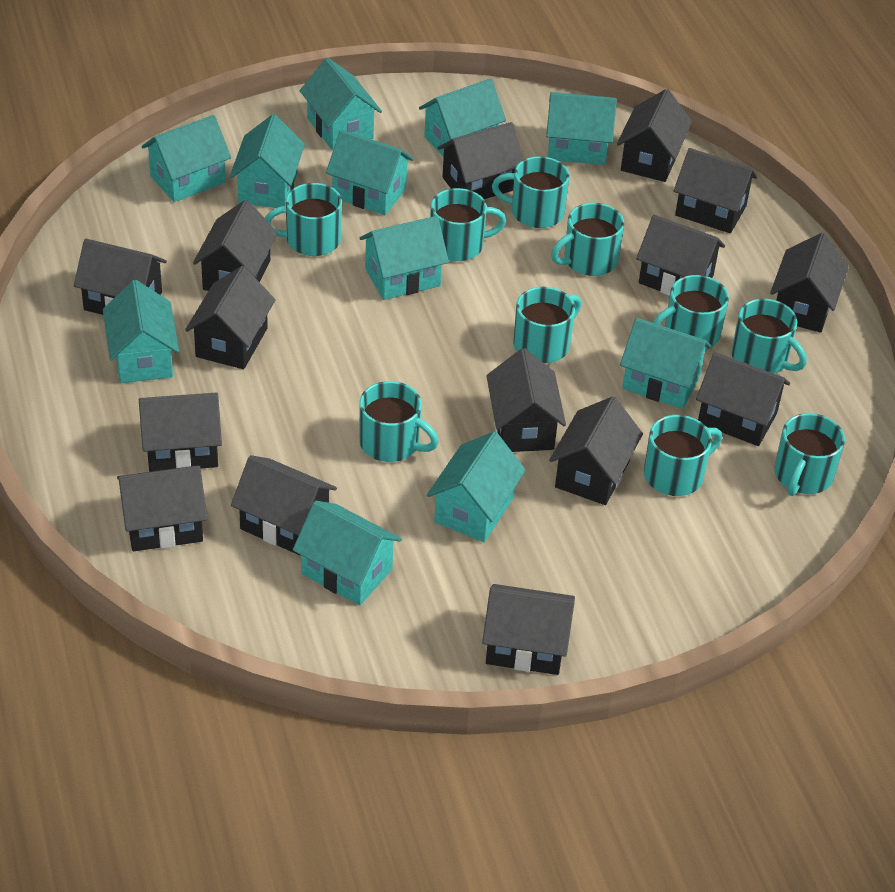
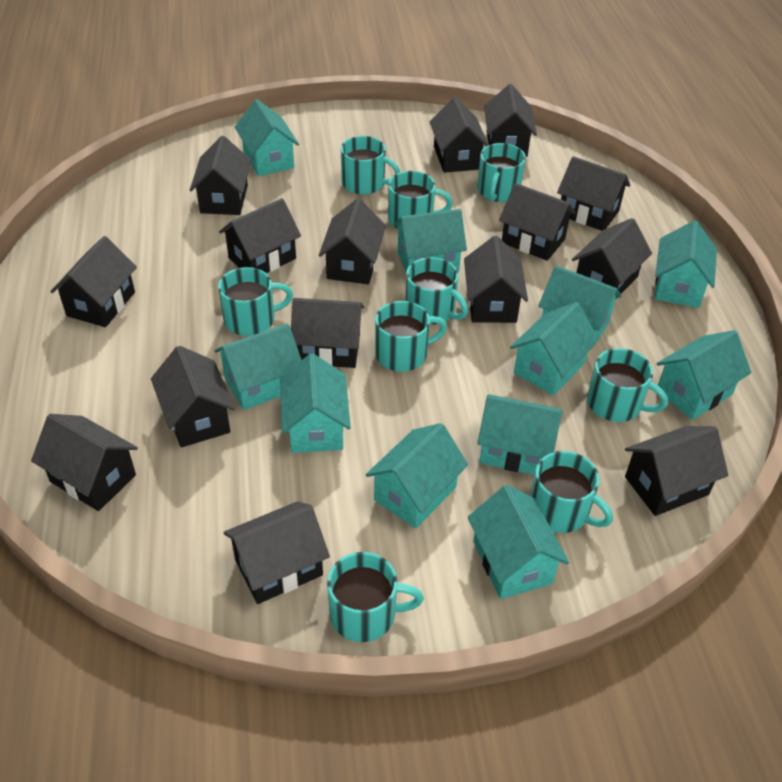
turquoise mug: [265,183,342,256] [359,381,439,462] [430,188,506,261] [492,156,569,228] [514,287,581,363] [551,203,624,276] [644,415,722,496] [653,275,729,350] [731,299,807,374] [775,413,845,496] = 10 -> [218,267,293,336] [327,552,424,642] [341,136,400,195] [375,301,447,372] [388,171,453,229] [406,257,468,325] [477,143,526,202] [531,451,613,533] [587,348,668,422] = 9

